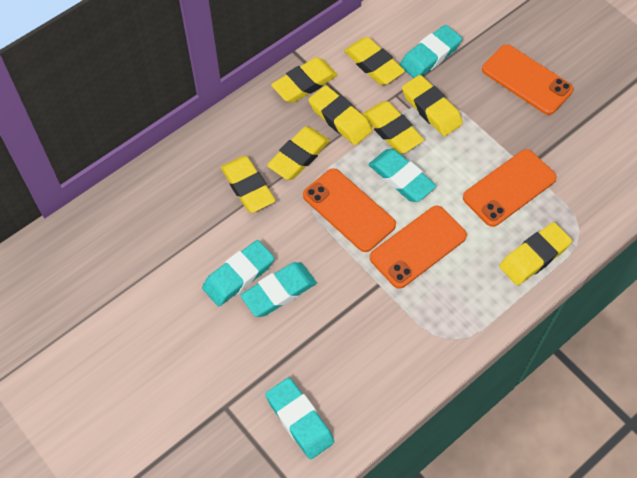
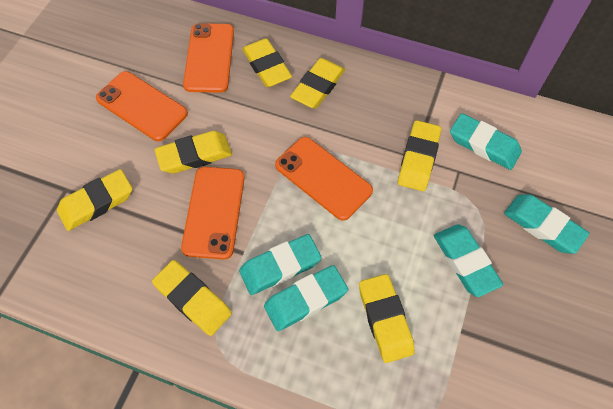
yellow eraser: [221,156,276,213] [267,127,330,180] [271,57,338,103] [308,85,372,145] [344,37,405,85] [362,101,424,153] [402,75,463,136] [499,222,572,285] = 8 -> [57,169,132,231] [152,260,232,336] [155,131,232,174] [242,38,292,87] [290,58,345,108] [359,274,415,363] [398,120,441,191] = 7

